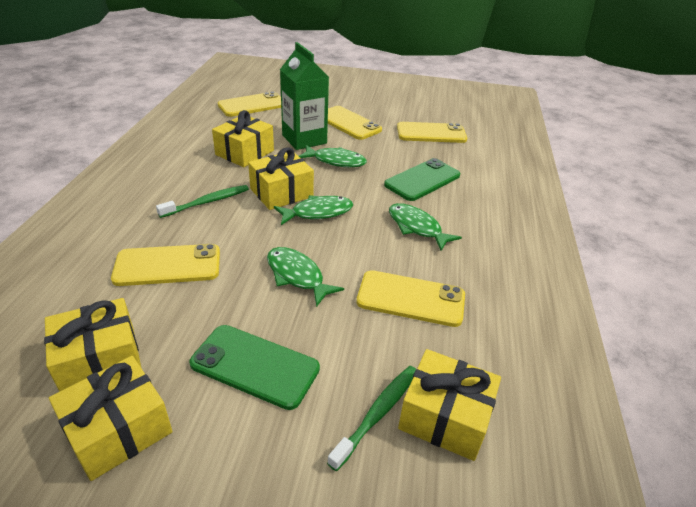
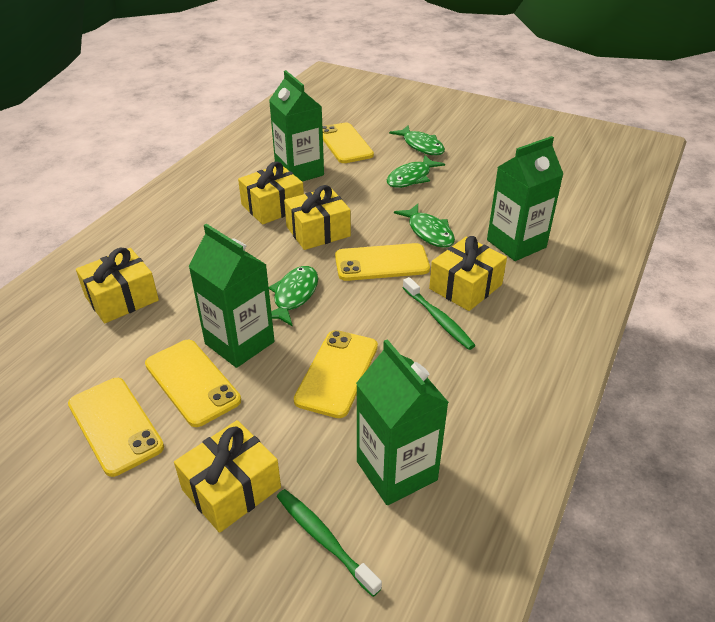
green carton: [280,42,329,150] = 1 -> [188,224,275,368] [269,70,324,182] [356,339,449,505] [487,136,563,261] = 4
green phone: [189,325,320,410] [384,158,460,201] = 2 -> none = 0

